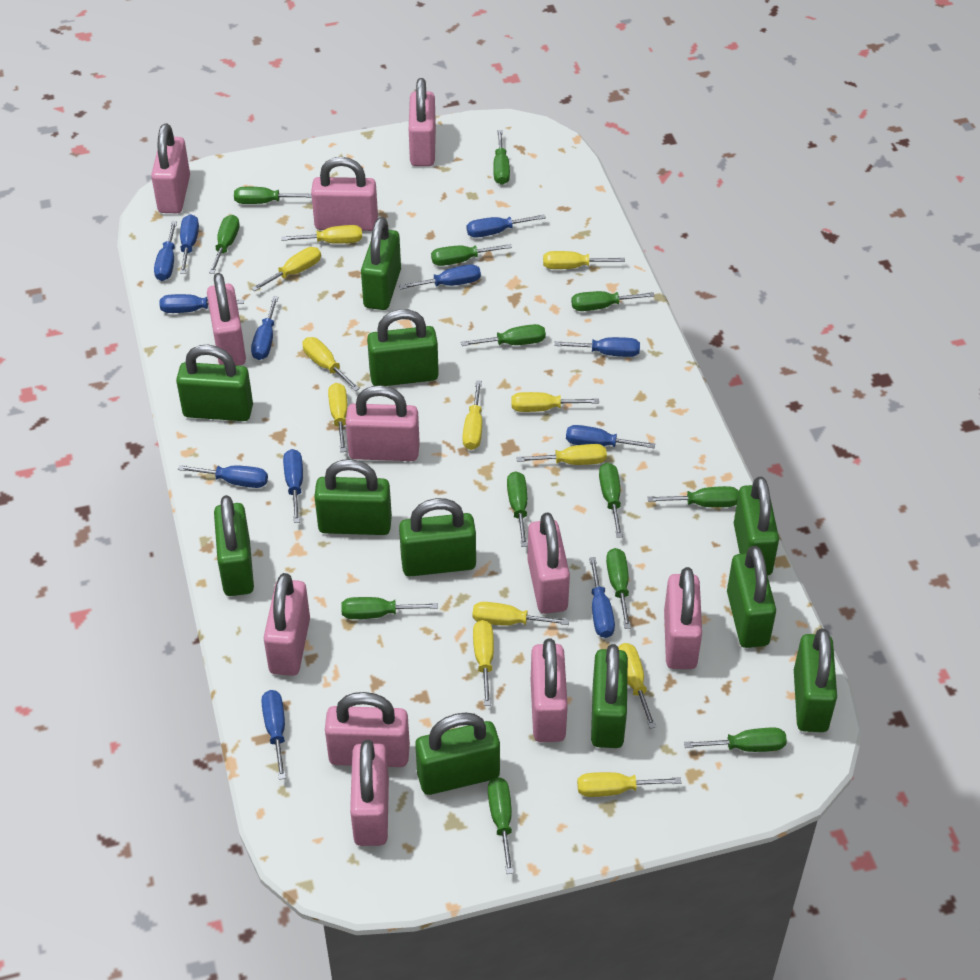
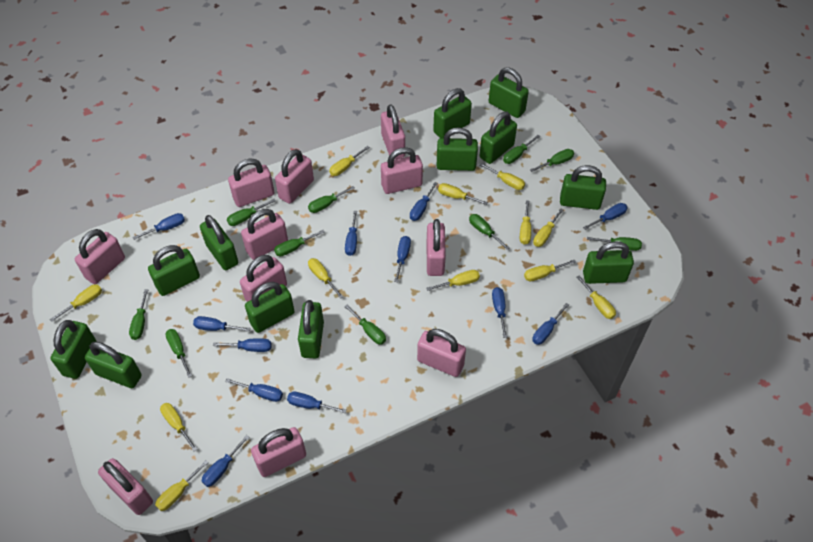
green padlock: [176,345,253,421] [214,495,254,596] [314,459,392,535] [361,217,401,310] [367,309,439,386] [399,498,476,576] [415,713,500,795] [591,644,628,748] [727,546,776,648] [734,477,779,576] [794,629,837,732] = 11 -> [51,320,97,379] [85,342,142,388] [148,245,200,296] [200,215,238,270] [245,282,295,333] [298,300,324,358] [433,88,472,138] [437,127,478,171] [479,112,517,164] [489,67,529,118] [560,165,606,210] [583,241,634,284] = 12
green screwdriver: [209,215,240,274] [234,187,312,204] [341,597,438,619] [431,244,512,266] [461,324,546,346] [488,777,514,874] [493,130,510,185] [507,471,528,547] [571,291,655,311] [599,463,623,538] [606,548,631,629] [648,486,739,507] [684,728,787,752] = 13 -> [129,289,148,340] [165,329,192,378] [227,199,276,226] [274,230,325,256] [308,186,355,213] [344,305,386,345] [469,214,509,250] [503,135,540,164] [530,149,574,172] [587,237,642,251] = 10

